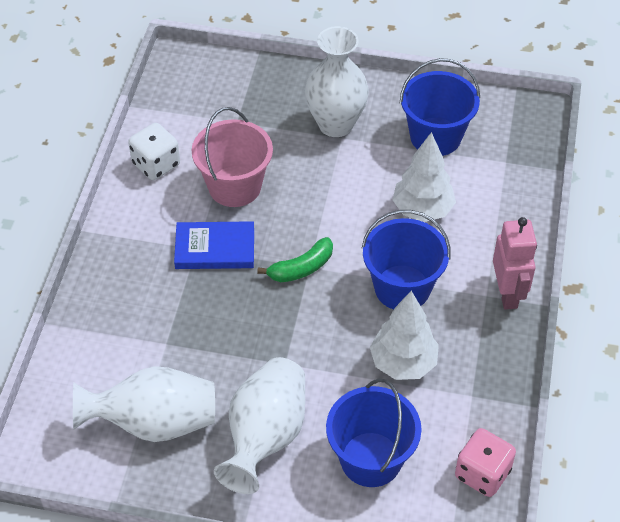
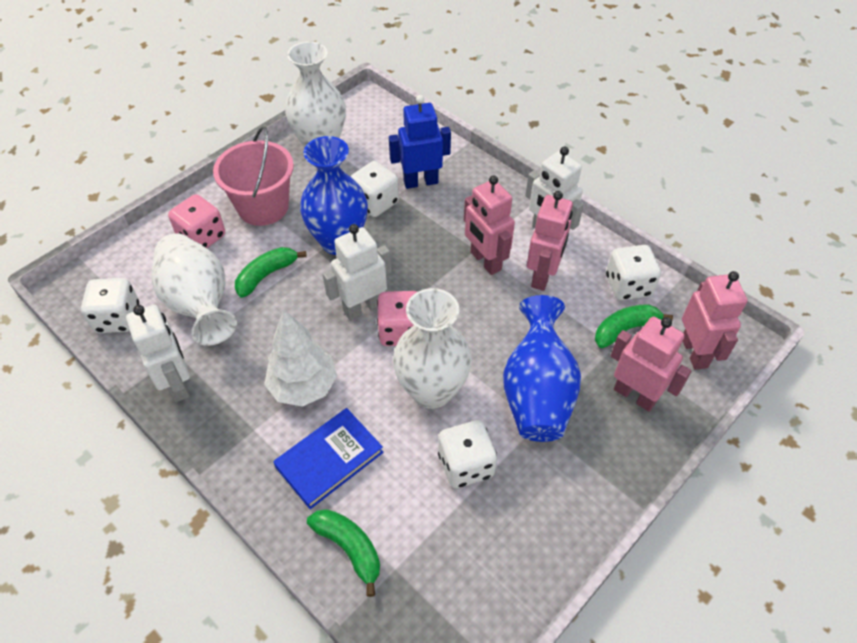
blue bucket: [326,378,422,487] [362,210,451,310] [400,58,480,156] = 3 -> none = 0
blue robot: none = 0 -> [389,95,451,189] = 1
blue vase: none = 0 -> [300,136,368,255] [503,295,581,442] = 2
green banana: [257,237,333,282] = 1 -> [235,247,307,298] [307,509,380,597] [595,304,673,348] = 3
pink dice: [455,428,516,497] = 1 -> [168,194,225,248] [377,291,417,346] = 2
pink robot: [493,217,537,310] = 1 -> [464,175,515,275] [527,191,573,291] [611,316,691,412] [682,271,748,370] = 4
white dice: [128,123,180,180] = 1 -> [81,278,139,333] [350,161,399,217] [438,420,497,488] [606,245,661,300] = 4
white robot: none = 0 -> [126,305,190,402] [323,224,391,320] [525,146,584,230] = 3
white tree: [370,291,439,380] [392,132,456,222] = 2 -> [264,310,337,407] = 1

